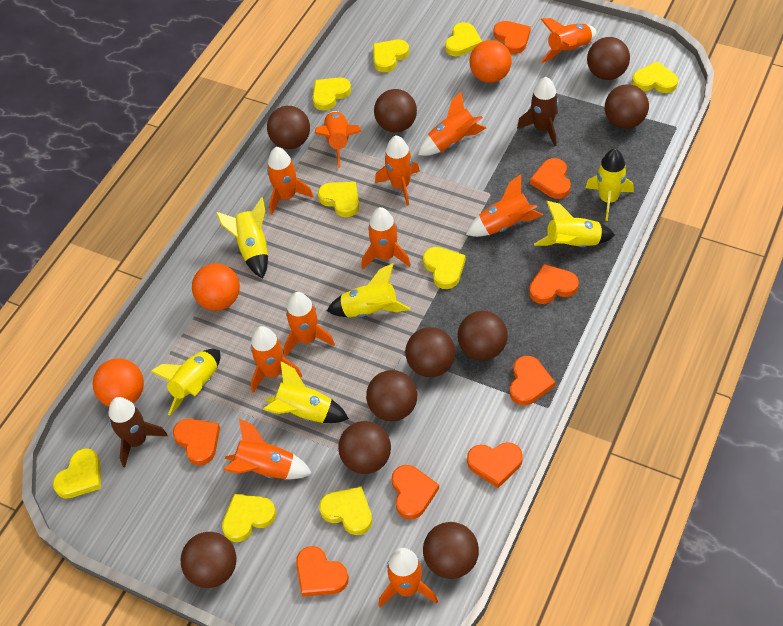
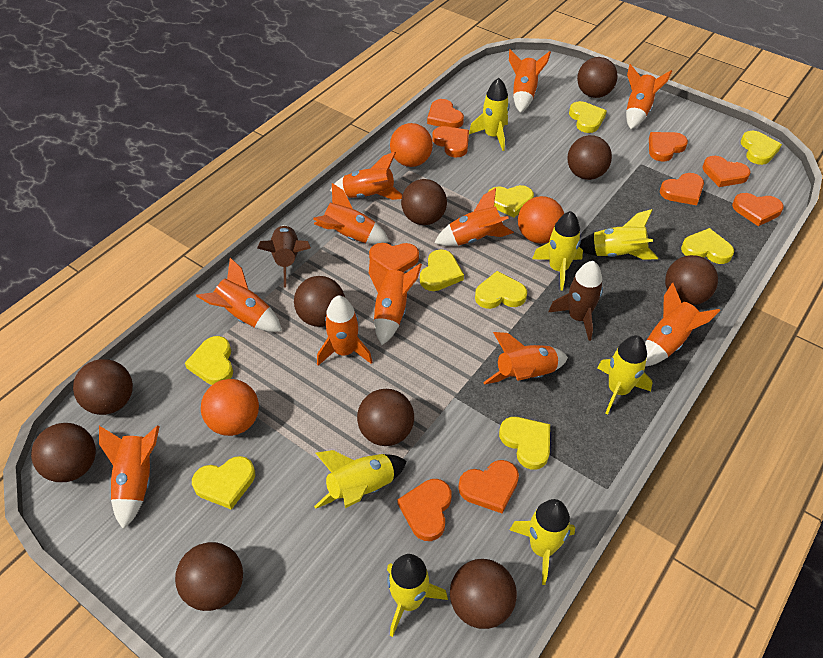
orange heart: [173,419,220,465] [296,546,349,597] [392,465,439,519] [467,442,523,488] [494,21,531,54] [510,356,555,405] [529,264,579,304] [530,158,571,199] = 8 -> [369,243,419,272] [398,479,452,541] [427,99,464,128] [432,126,469,157] [458,460,519,513] [649,132,688,162] [660,173,704,205] [702,156,750,187] [732,193,784,226] = 9
yellow rocket: [150,349,221,416] [216,197,268,279] [263,361,349,423] [327,263,410,317] [534,201,615,247] [585,149,634,221] = 6 -> [314,450,407,509] [387,554,448,637] [469,78,510,151] [510,499,575,585] [532,211,583,291] [579,209,658,260] [597,335,653,415] = 7

